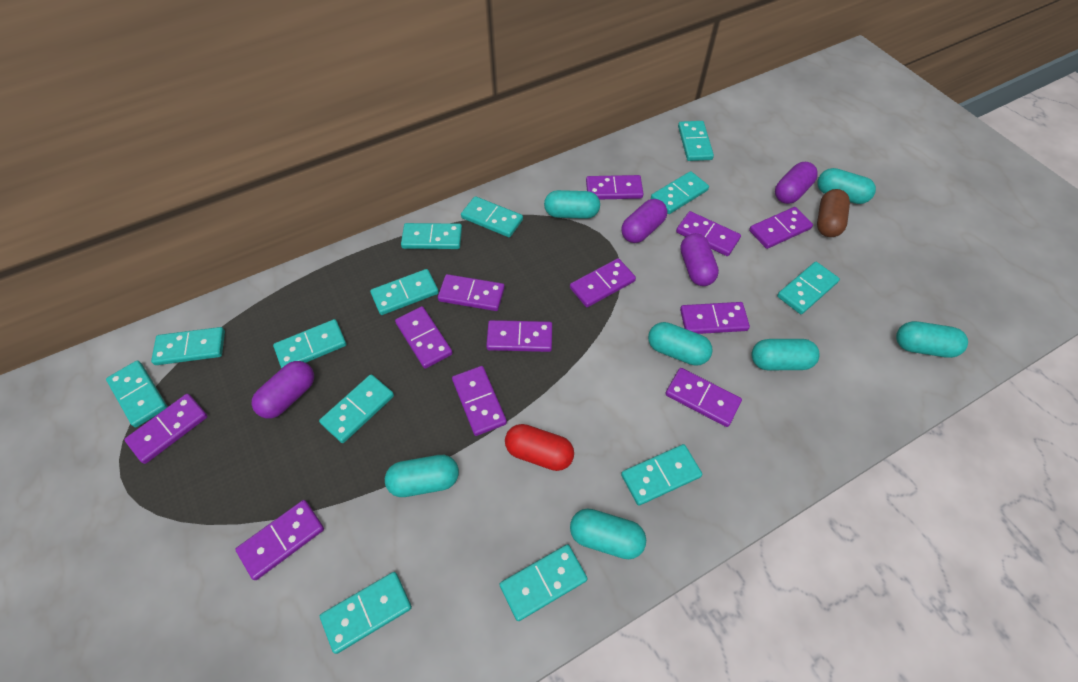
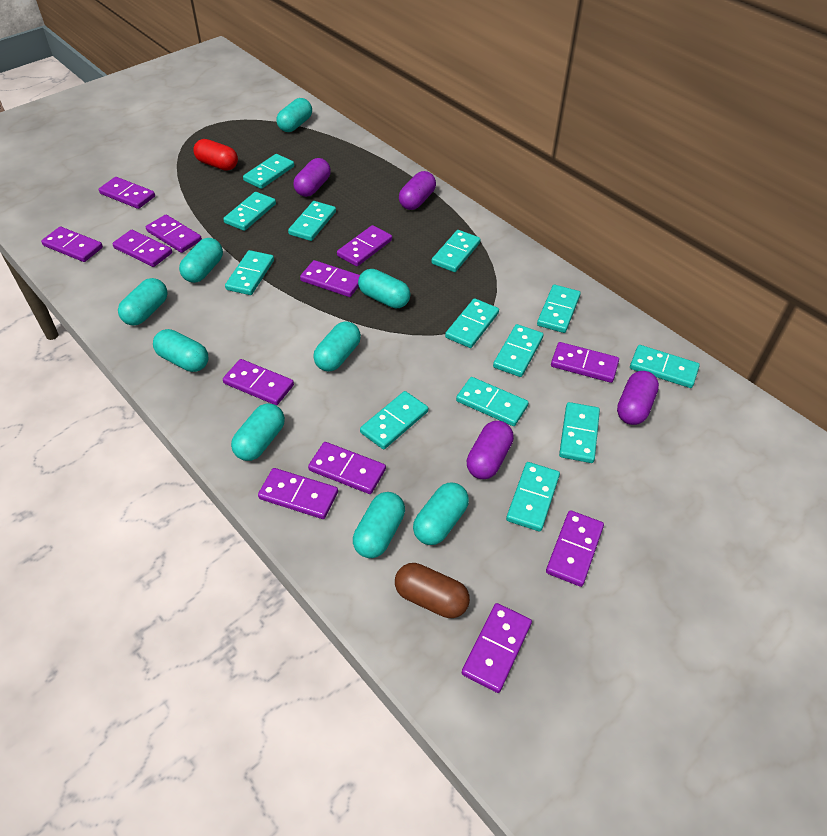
turquoise capsule: [385,455,459,497] [544,190,600,219] [570,508,646,559] [648,322,713,366] [751,339,820,370] [817,168,876,204] [896,321,968,358] = 7 -> [118,278,168,326] [153,329,209,372] [179,238,223,283] [231,404,285,461] [276,98,312,132] [313,321,361,371] [353,492,405,558] [358,269,410,309] [413,483,469,545] = 9

